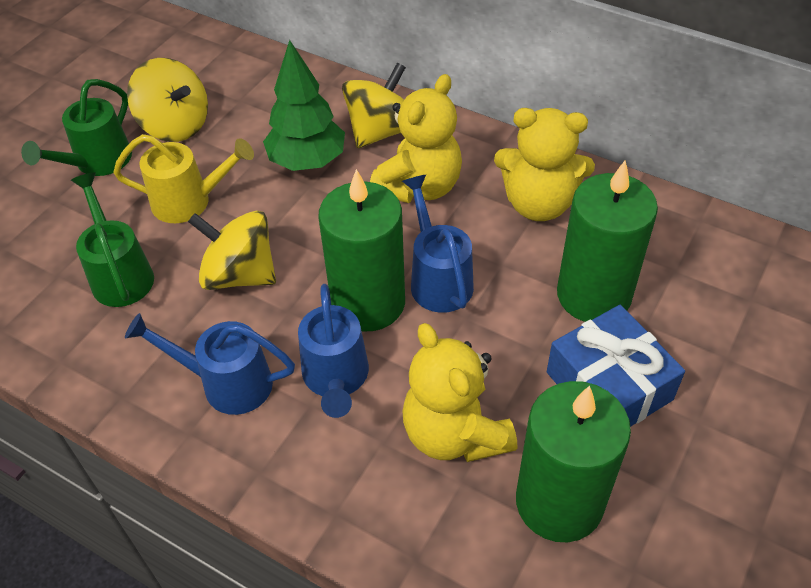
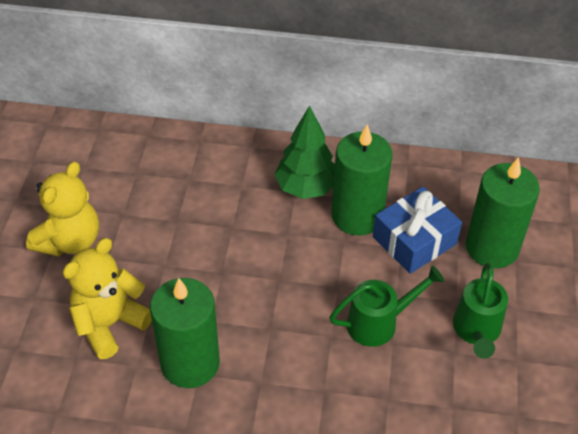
blue watering can: [125,313,295,415] [298,284,369,418] [402,175,474,313] = 3 -> none = 0
yellow spinning top: [127,58,208,142] [188,210,276,290] [342,63,406,148] = 3 -> none = 0
yellow teddy bear: [370,74,462,203] [403,323,517,462] [494,108,595,221] = 3 -> [26,162,99,256] [63,238,152,359] = 2
yellow watering can: [113,134,254,223] = 1 -> none = 0

